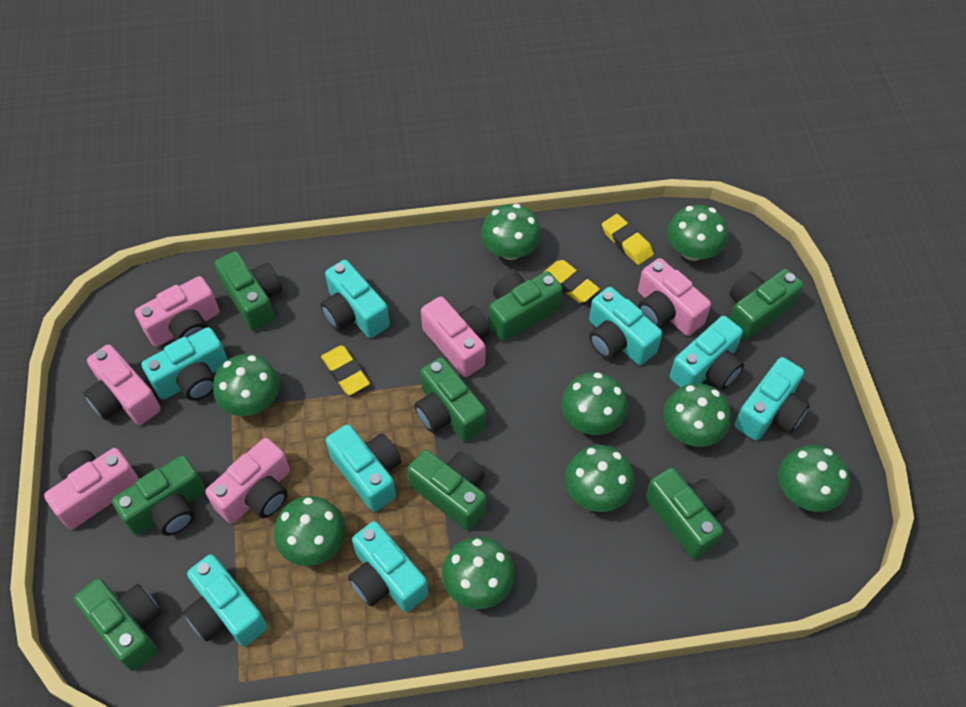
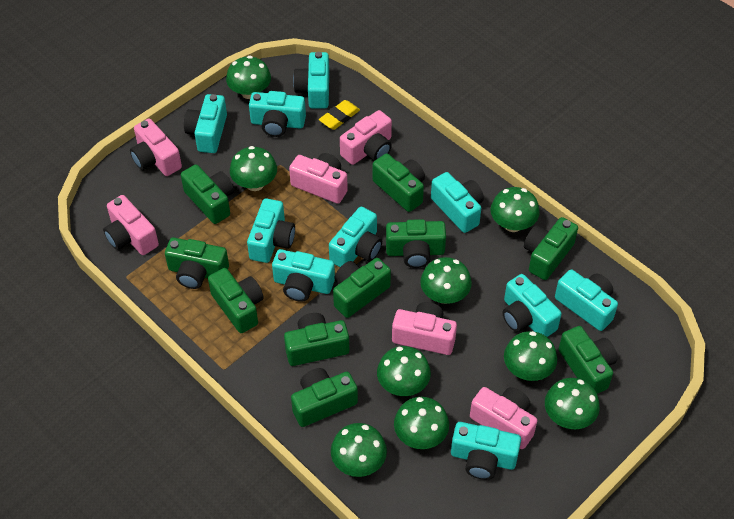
green camera: [74,578,161,671] [112,455,206,536] [214,251,282,331] [407,450,487,531] [414,357,486,442] [489,271,563,342] [645,467,725,559] [730,269,804,341] = 8 -> [165,238,229,289] [181,164,234,224] [208,268,264,333] [284,313,349,366] [291,368,358,427] [333,258,391,318] [373,154,425,212] [386,219,446,268] [524,217,578,280] [559,326,617,394] = 10
turquoise camera: [141,327,228,401] [183,554,267,646] [321,260,390,338] [326,424,401,512] [348,521,429,612] [589,287,662,365] [670,316,744,389] [735,357,810,441] = 8 -> [184,94,227,153] [247,198,295,263] [249,91,306,137] [272,249,335,302] [293,52,329,109] [329,207,382,267] [431,172,484,233] [451,422,521,480] [502,274,561,337] [555,269,618,331] = 10
yellow eraser: [321,345,370,395] [544,260,600,303] [602,214,654,265] = 3 -> [319,100,360,130] = 1

